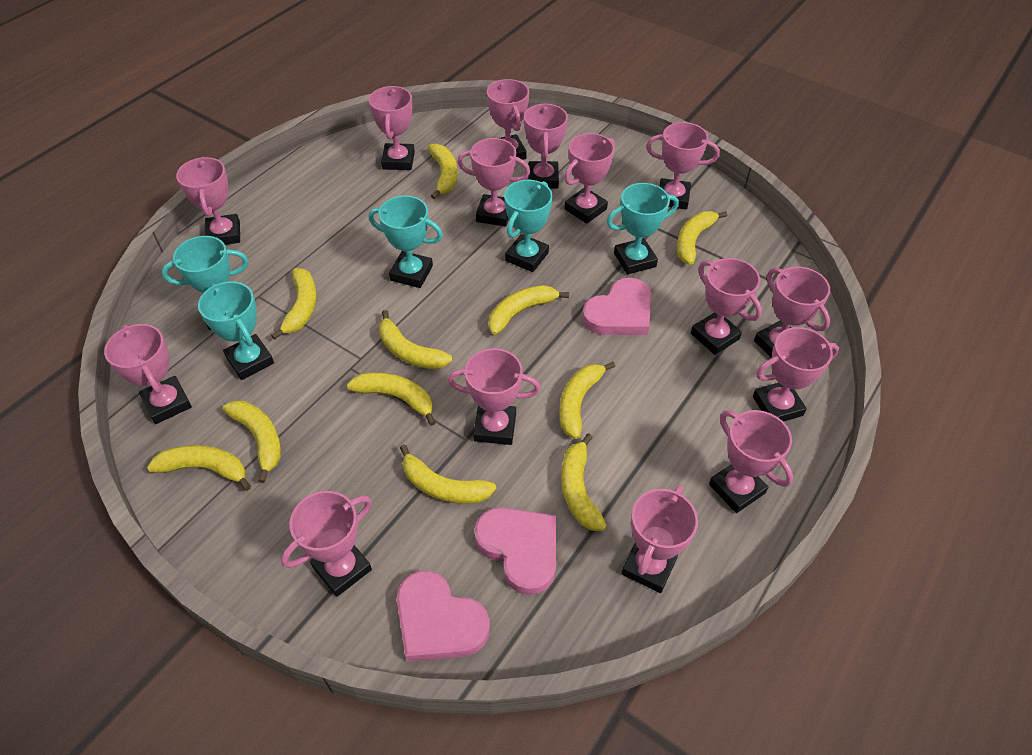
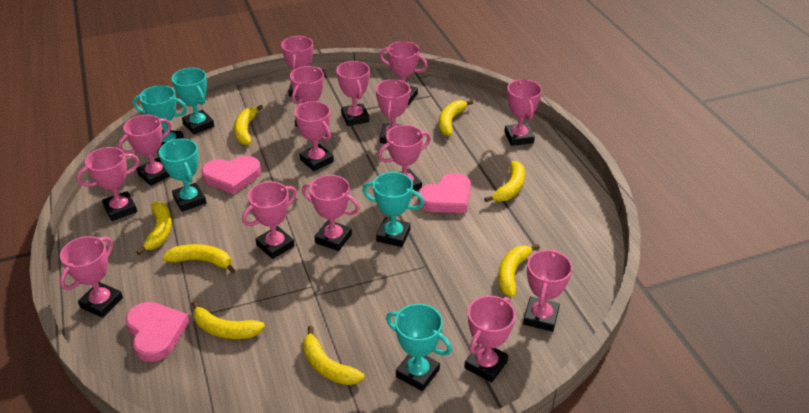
yellow banana: [147,445,251,491] [223,401,281,483] [271,268,317,340] [347,372,436,426] [379,310,452,369] [400,444,496,504] [428,143,458,199] [489,285,569,335] [559,362,615,439] [561,433,607,531] [677,211,727,265] = 11 -> [136,202,172,255] [162,244,236,274] [192,301,265,339] [234,105,263,145] [303,326,364,385] [439,100,473,136] [484,161,525,202] [498,244,540,297] = 8

